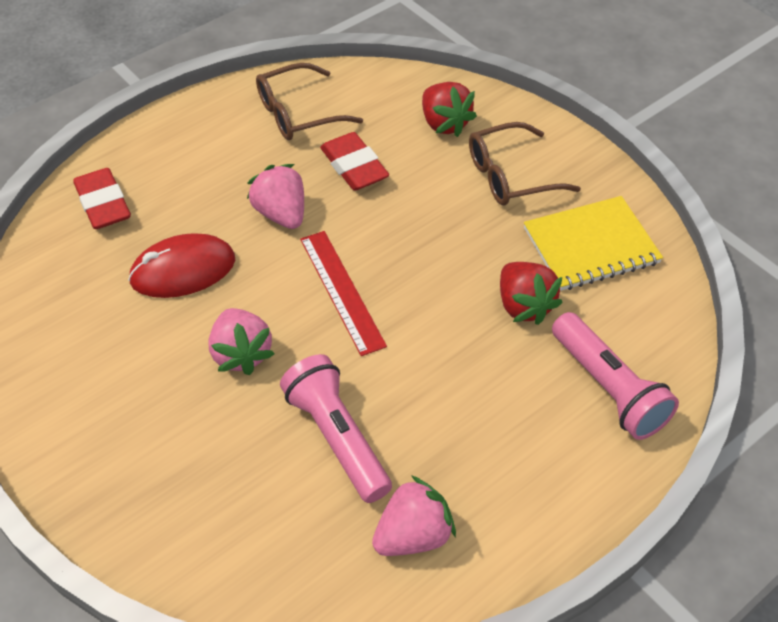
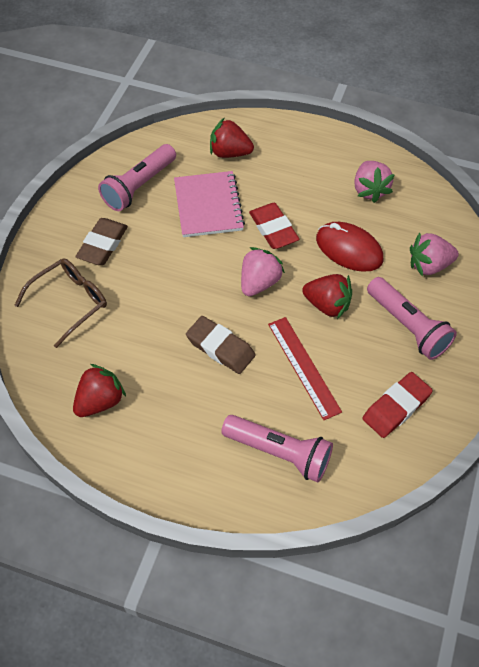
brown eraser: none = 0 -> [75,218,128,265] [186,316,256,374] = 2
brown glasses: [256,63,363,140] [469,122,581,206] = 2 -> [14,258,107,348] = 1
pink flashlight: [280,354,392,503] [552,312,679,440] = 2 -> [98,144,176,211] [221,415,333,482] [367,277,457,360] = 3
pink notebook: none = 0 -> [174,171,245,237] = 1
red strawberry: [422,82,477,137] [500,262,562,325] = 2 -> [73,364,126,417] [210,117,254,158] [302,274,352,319] = 3
yellow notebook: [524,196,663,291] = 1 -> none = 0

